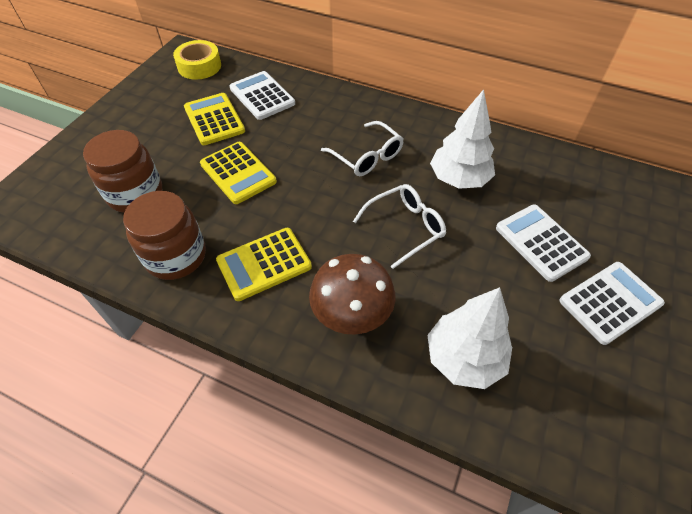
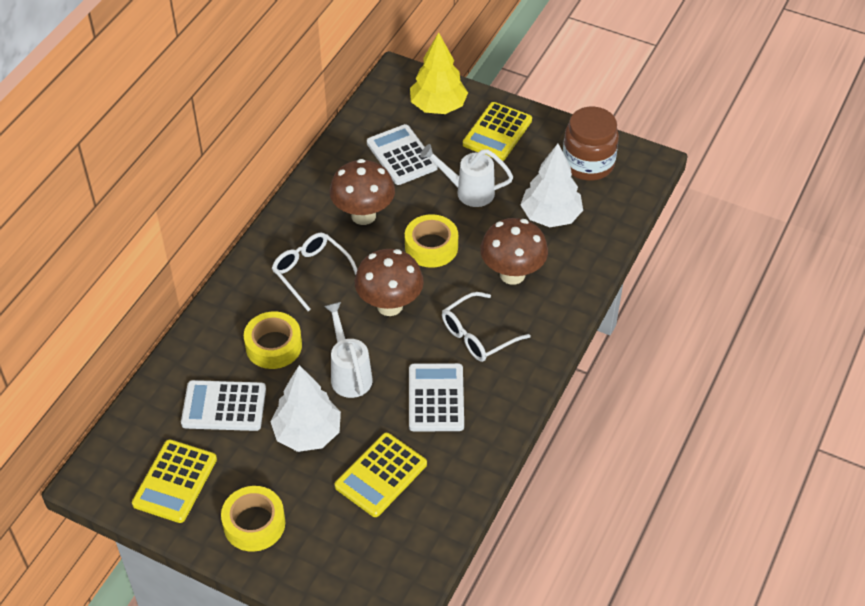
brown jar: [83,130,162,213] [123,191,206,280] = 2 -> [563,107,619,181] = 1
brown mushroom: [309,254,395,335] = 1 -> [330,159,395,225] [355,249,424,316] [480,218,548,285] = 3
white watering can: none = 0 -> [324,302,373,398] [420,144,513,207] = 2
yellow tape: [173,40,221,80] = 1 -> [221,486,285,552] [244,312,302,369] [405,214,458,268] = 3
yellow tree: none = 0 -> [410,32,468,114] = 1

